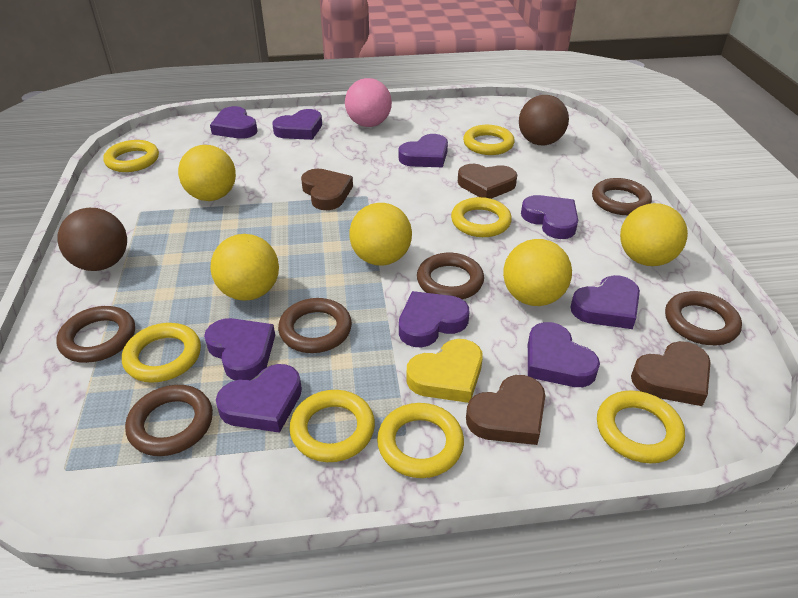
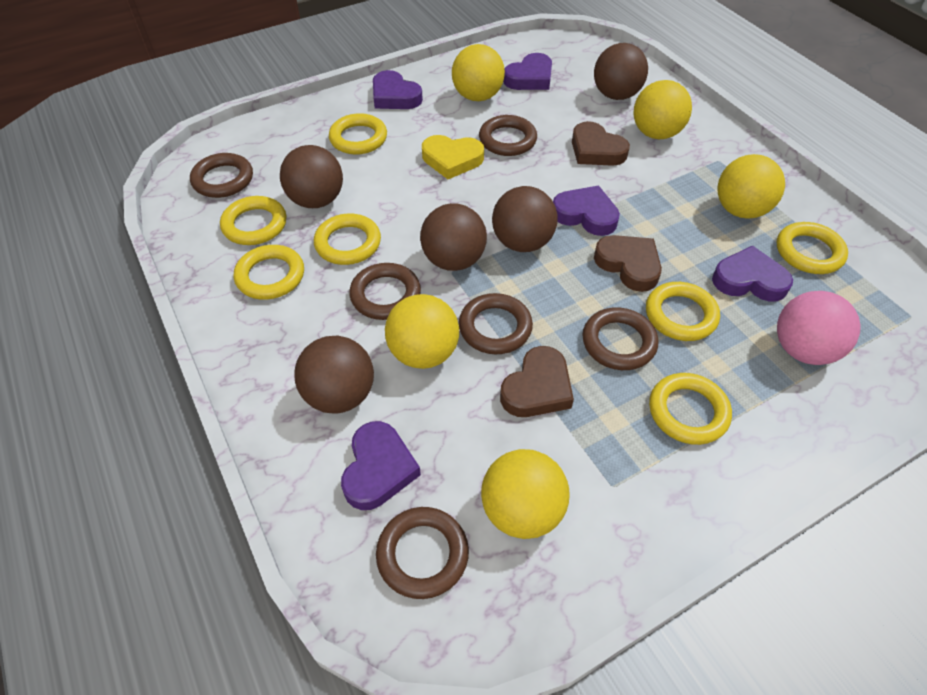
brown ball: [58,208,127,271] [519,95,569,145] = 2 -> [280,145,343,208] [294,336,374,414] [420,203,487,271] [492,186,557,252] [594,43,648,100] = 5
brown heart: [301,169,353,210] [458,164,517,199] [466,375,545,445] [631,341,711,406] = 4 -> [500,346,574,417] [572,121,630,166] [594,235,662,292] = 3
purple heart: [204,318,275,380] [210,106,257,139] [216,364,302,433] [272,109,322,140] [399,134,448,167] [399,291,469,347] [521,195,578,239] [528,322,600,387] [571,275,640,329] = 9 -> [341,421,421,510] [373,70,423,109] [503,53,552,90] [553,185,620,236] [712,245,793,302] = 5

